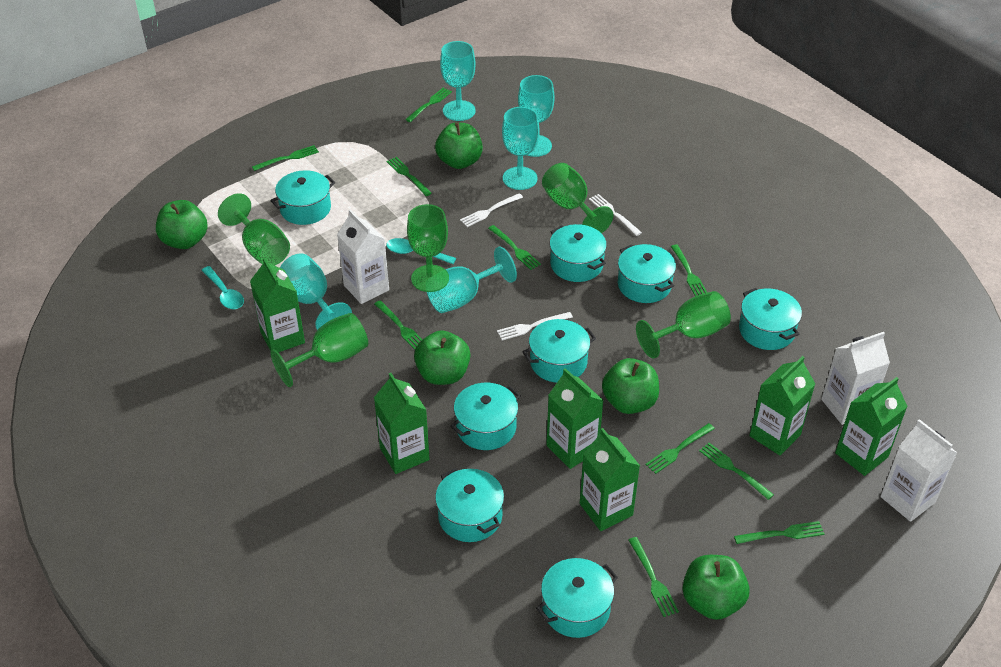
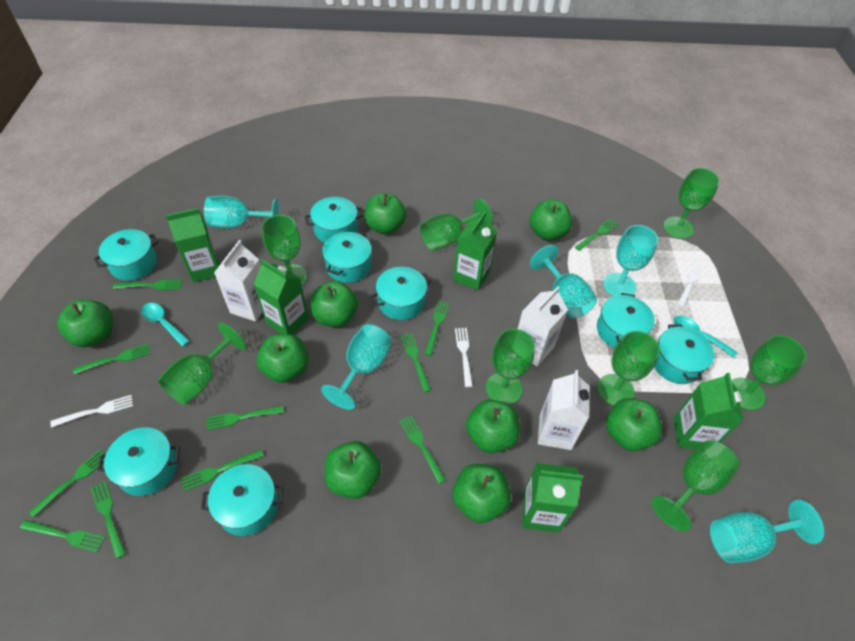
green apple: [156,200,208,249] [414,330,470,385] [435,122,483,169] [602,358,659,414] [683,555,750,620] = 5 -> [57,300,113,348] [256,334,309,383] [311,281,358,327] [325,441,382,499] [364,193,407,234] [453,464,511,523] [466,399,520,453] [530,200,572,241] [606,398,662,451] = 9
green carton: [250,257,305,353] [374,373,430,474] [546,368,604,469] [580,428,640,531] [749,356,815,456] [835,377,908,476] = 6 -> [166,208,220,283] [254,259,309,335] [453,211,497,291] [522,463,583,533] [673,373,743,450] = 5
green fork: [252,145,319,171] [374,300,423,350] [387,157,432,196] [405,88,452,122] [488,225,541,270] [629,537,679,617] [645,423,715,474] [671,245,707,296] [699,443,774,500] [734,521,824,544] = 10 -> [20,520,106,552] [28,449,105,518] [73,344,151,375] [91,481,126,559] [113,280,182,290] [181,450,264,491] [206,406,284,430] [399,416,446,484] [400,333,431,393] [425,301,449,356] [575,219,619,251] = 11
green goblet: [218,193,290,266] [270,313,368,387] [407,204,448,292] [542,163,614,233] [636,291,731,359] = 5 -> [158,323,246,405] [262,215,307,285] [420,199,493,251] [486,329,535,405] [597,331,660,406] [651,440,739,532] [663,168,720,239] [732,335,806,410] = 8

